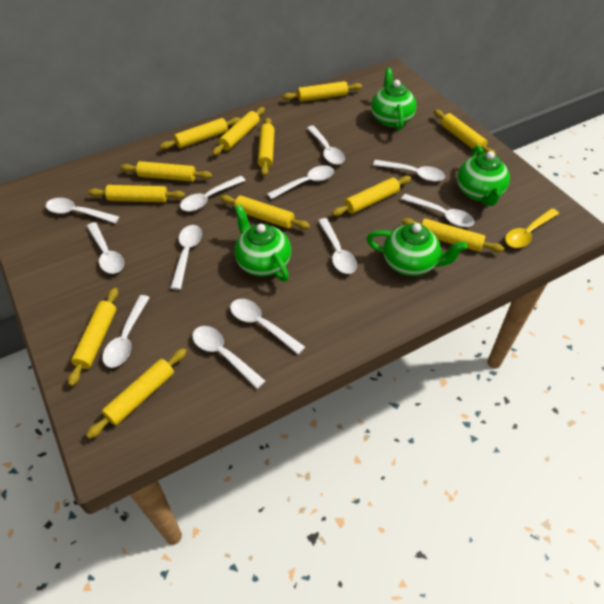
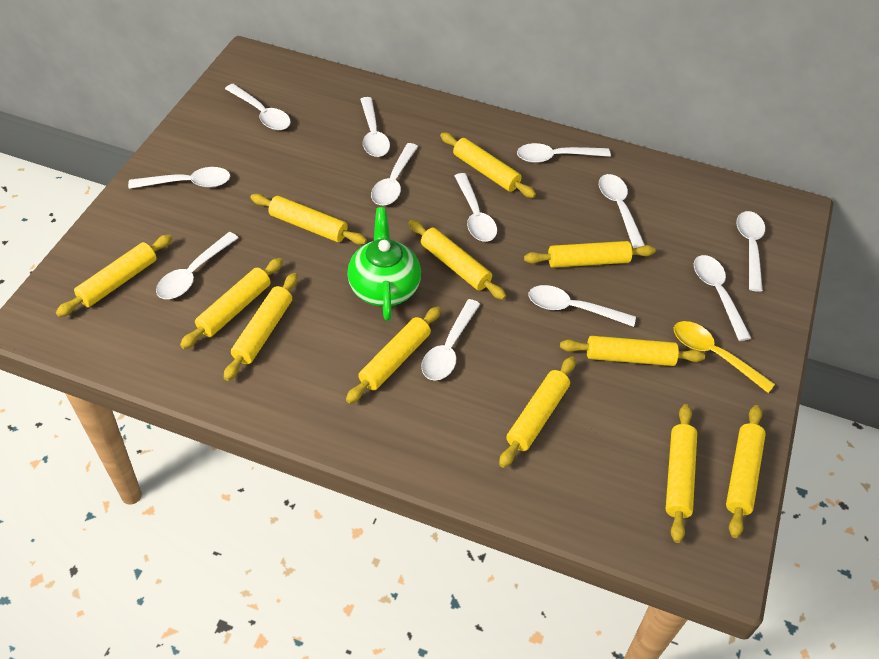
green teapot: [234,205,291,282] [366,223,467,276] [371,68,417,130] [457,145,510,206] = 4 -> [347,207,421,321] = 1

